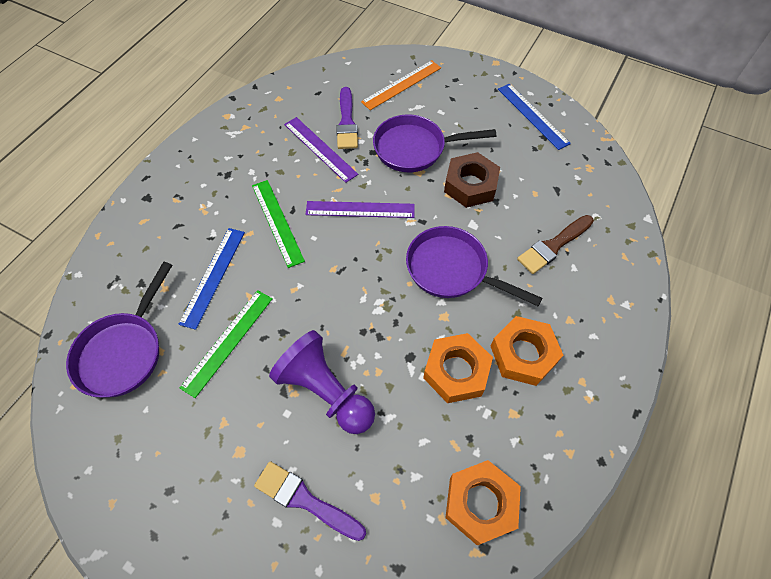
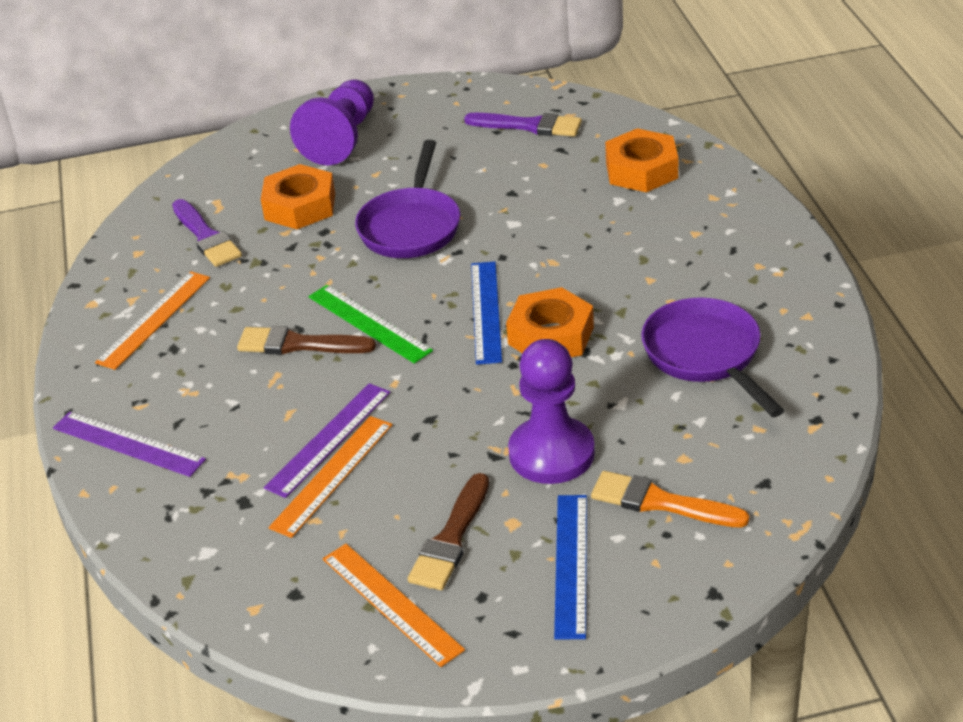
brown brush: [517,215,594,274] = 1 -> [237,326,376,355] [408,473,489,590] = 2
brown nut: [444,152,500,208] = 1 -> none = 0
green ruler: [180,290,273,398] [252,180,305,268] = 2 -> [308,285,433,364] = 1
orange brush: none = 0 -> [591,471,749,528] = 1
orange ruler: [361,60,441,110] = 1 -> [95,271,210,370] [268,416,393,538] [323,544,465,667] = 3
purple pan: [66,262,172,398] [373,115,496,172] [406,226,542,306] = 3 -> [355,140,460,258] [641,298,784,417] = 2
purple pawn: [269,330,375,434] = 1 -> [290,79,374,165] [508,339,595,484] = 2

